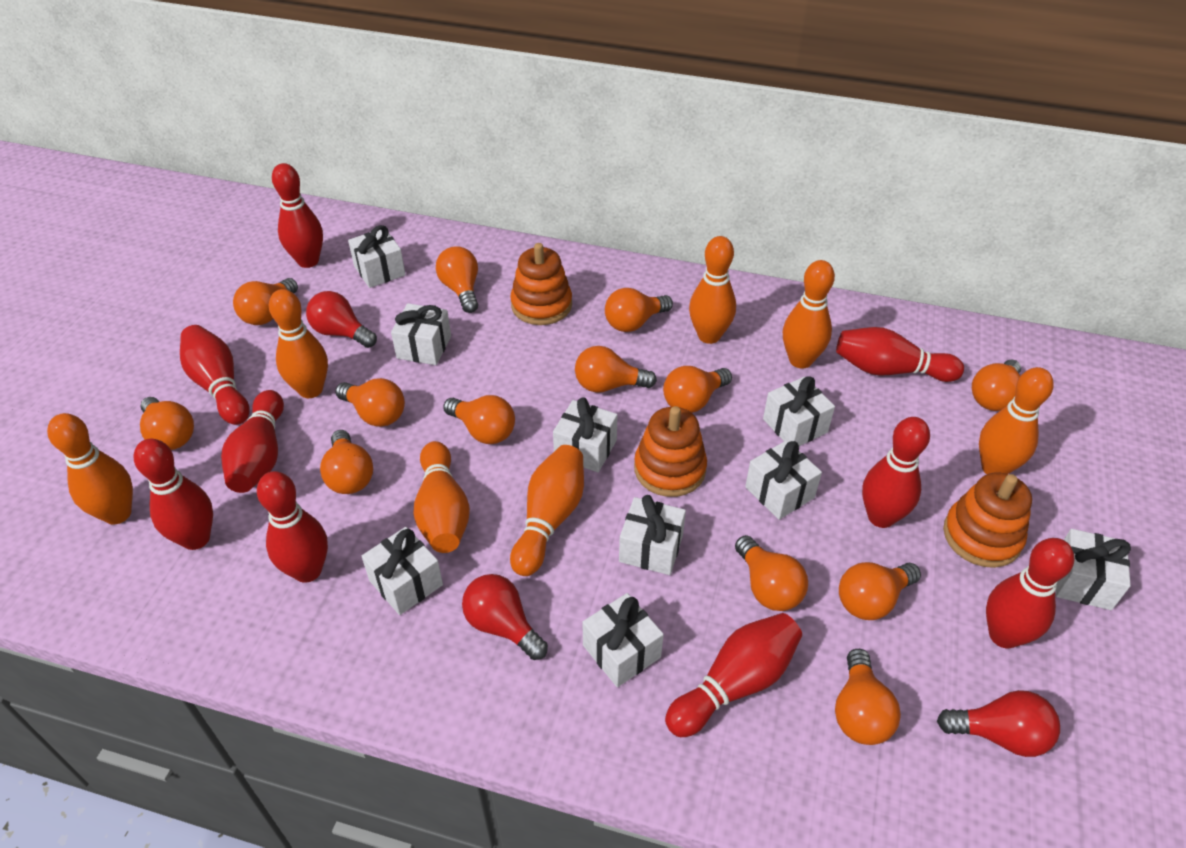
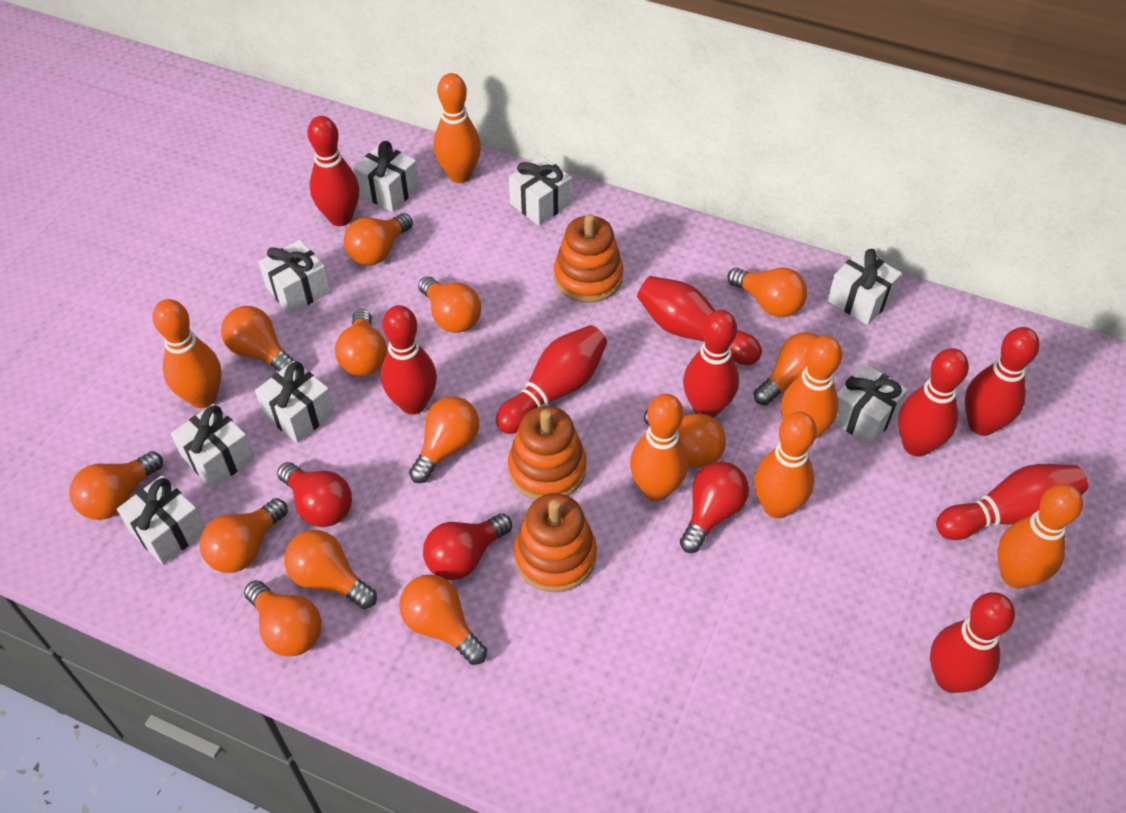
orange bowling pin: [47,413,133,525] [269,289,328,398] [413,441,470,553] [510,445,584,576] [689,236,736,344] [783,260,835,368] [979,367,1054,474] = 7 -> [152,299,222,408] [434,73,481,183] [630,394,689,501] [754,412,817,518] [781,336,842,438] [998,484,1083,588] = 6
white gift: [348,225,406,288] [362,527,443,615] [391,303,451,365] [553,397,617,472] [583,593,664,687] [619,495,686,575] [745,440,822,520] [763,376,835,446] [1056,529,1131,610] = 9 -> [117,475,205,565] [171,404,255,489] [255,361,335,443] [259,240,331,314] [353,141,419,212] [509,156,572,226] [828,249,902,325] [833,363,908,446] = 8

